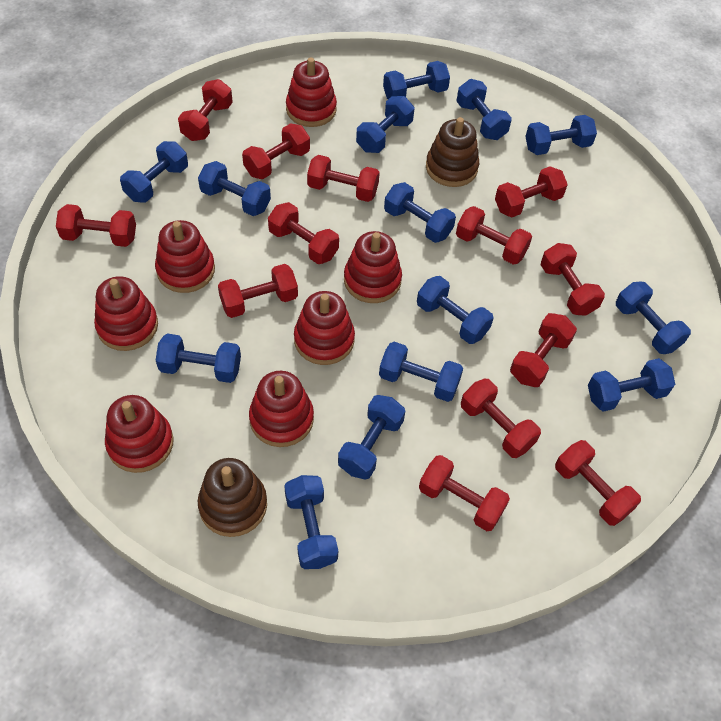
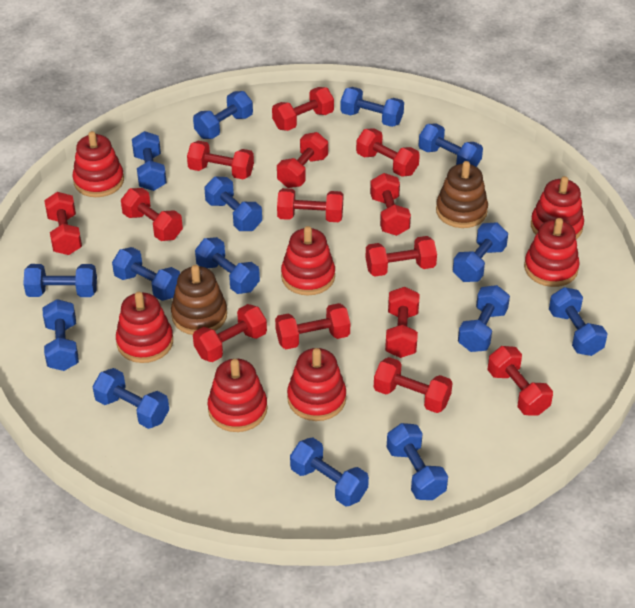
blue dumbbell: [120,141,188,203] [156,334,241,383] [198,161,271,216] [284,475,338,569] [338,395,405,480] [356,96,414,153] [379,342,463,402] [383,61,450,99] [384,182,456,243] [417,276,494,344] [457,79,512,140] [525,115,597,155] [588,358,675,412] [616,282,691,354] = 14 -> [23,264,97,297] [43,299,79,371] [92,368,169,429] [112,247,180,301] [132,131,167,191] [193,91,253,139] [195,237,260,294] [204,177,262,231] [290,437,369,507] [340,87,404,127] [387,423,448,500] [418,123,483,167] [453,222,508,282] [458,285,510,352] [549,287,608,356] = 15
red dumbbell: [56,204,136,247] [178,79,233,141] [218,264,298,318] [242,123,310,179] [268,202,339,264] [307,155,380,202] [419,455,510,531] [456,206,532,265] [461,379,541,458] [495,166,568,217] [510,313,577,387] [541,243,605,316] [555,440,641,526] = 13 -> [44,192,82,255] [121,188,183,241] [187,141,254,179] [193,304,267,362] [272,87,334,131] [275,303,350,349] [277,132,328,188] [277,188,343,222] [356,128,420,177] [365,236,437,276] [370,173,411,236] [374,357,453,413] [385,287,420,358] [488,346,553,416] = 14

